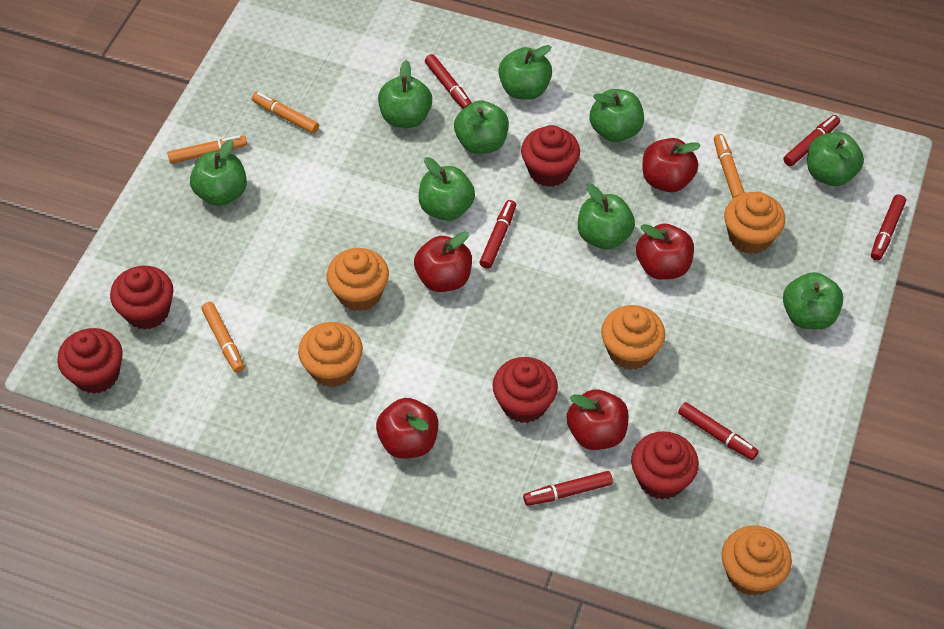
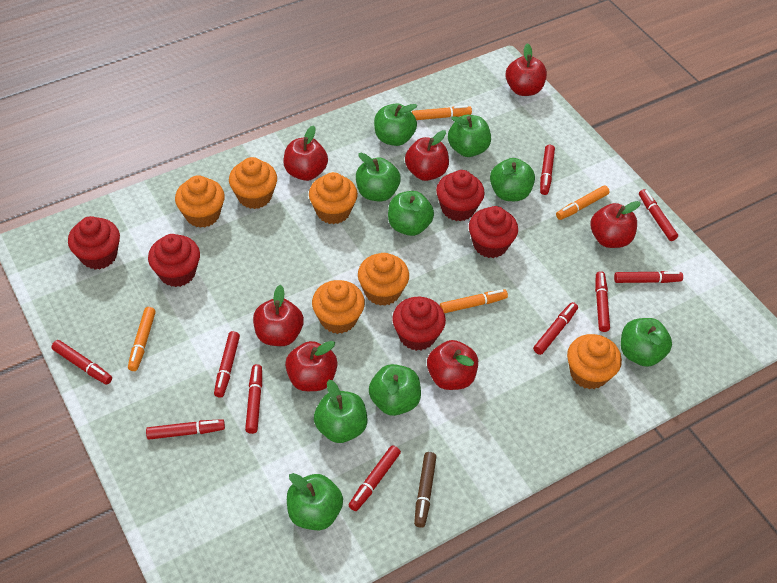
brown marker: none = 0 -> [414,452,437,528] = 1
orange cupcake: [298,322,363,387] [327,248,389,312] [601,305,665,370] [722,525,792,596] [724,192,785,254] = 5 -> [175,175,225,228] [229,157,277,209] [309,172,358,224] [312,280,365,334] [358,253,409,306] [567,334,622,389] = 6
red apple: [376,398,439,458] [414,231,472,292] [567,390,629,450] [636,223,694,280] [643,138,701,192] = 5 -> [253,285,304,346] [283,125,328,181] [285,341,338,391] [405,130,449,181] [427,340,478,390] [506,43,547,96] [590,201,641,248] = 7
red marker: [425,54,472,109] [480,200,516,269] [523,471,613,506] [678,402,759,460] [783,115,840,166] [871,194,906,261] = 6 -> [52,340,112,384] [146,419,225,440] [214,331,240,398] [245,364,262,434] [349,445,401,511] [533,302,578,355] [540,145,555,195] [595,271,610,332] [614,271,683,283] [639,189,678,241] = 10

